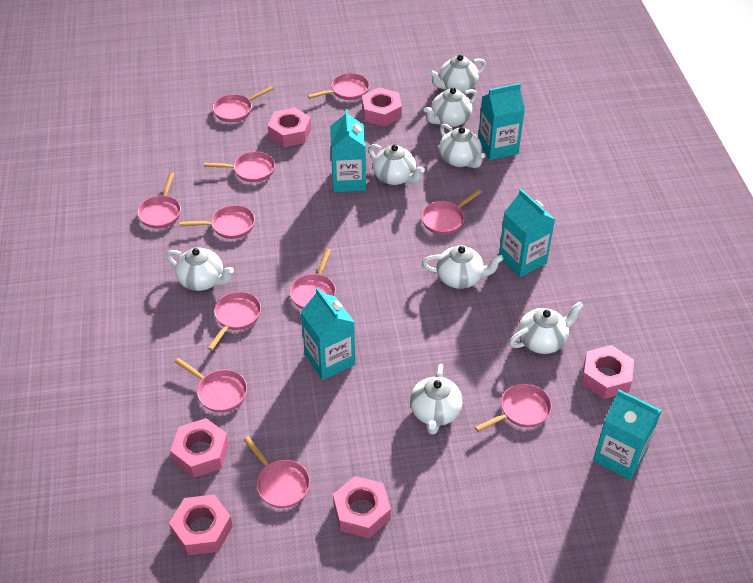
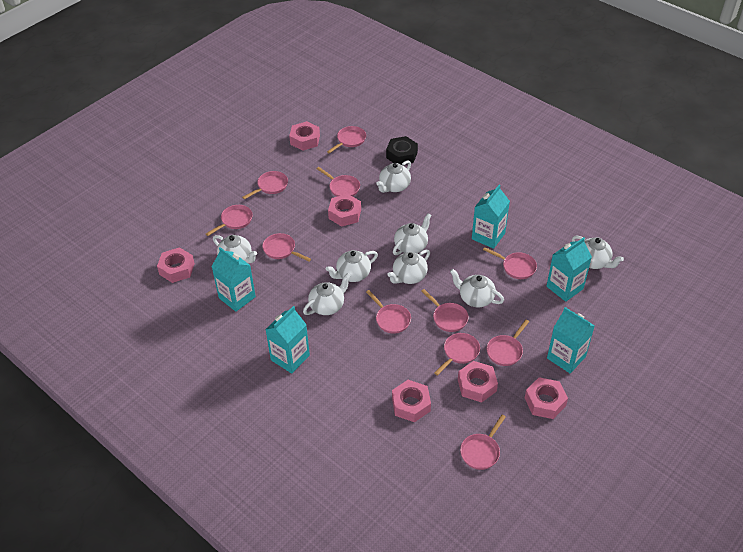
black nut: none = 0 -> [386,136,418,165] = 1

